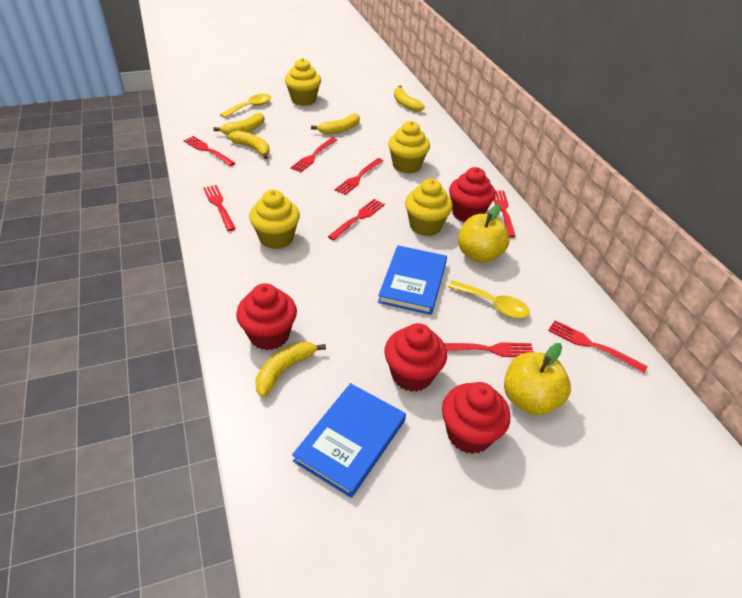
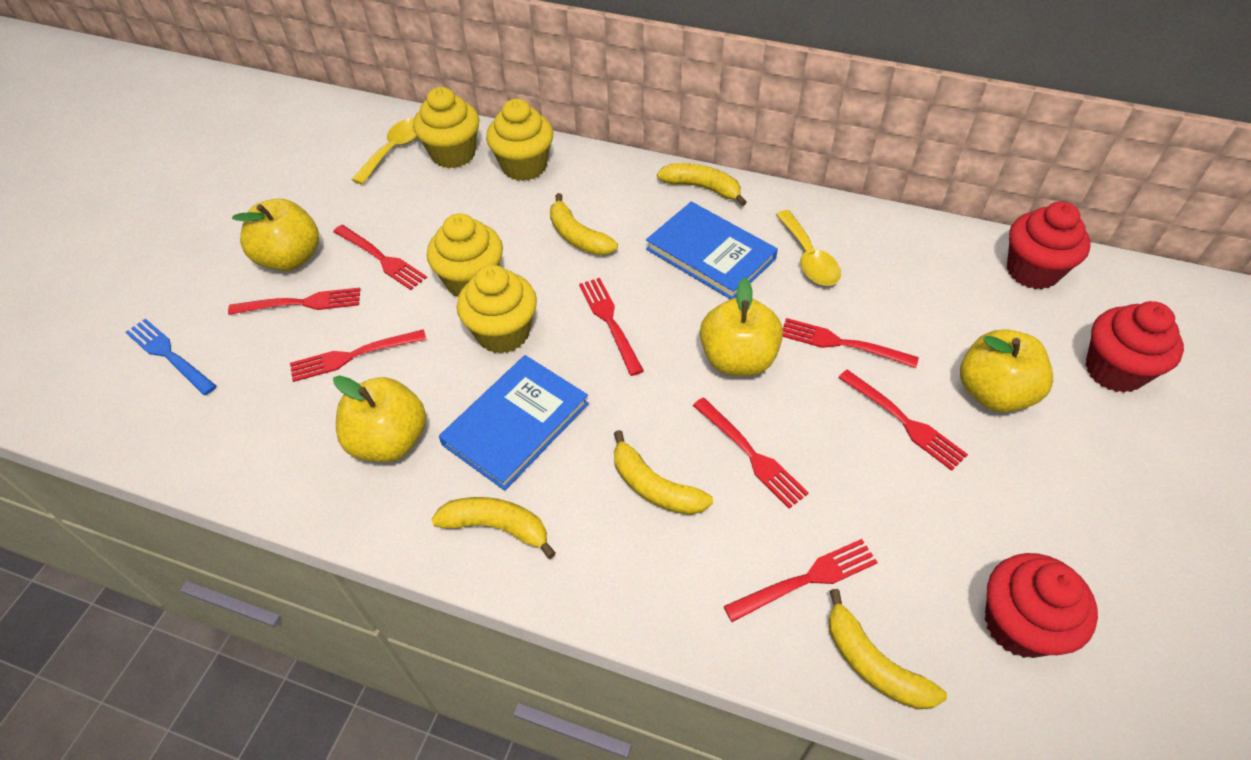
blue fork: none = 0 -> [125,319,216,395] = 1
red cupcake: [236,283,297,350] [384,323,447,392] [442,382,510,454] [449,167,495,222] = 4 -> [985,553,1098,658] [1007,202,1091,289] [1086,301,1184,393] = 3
yellow apple: [458,204,509,263] [504,343,571,415] = 2 -> [232,199,319,271] [333,375,426,462] [700,278,783,376] [960,329,1053,413] = 4

